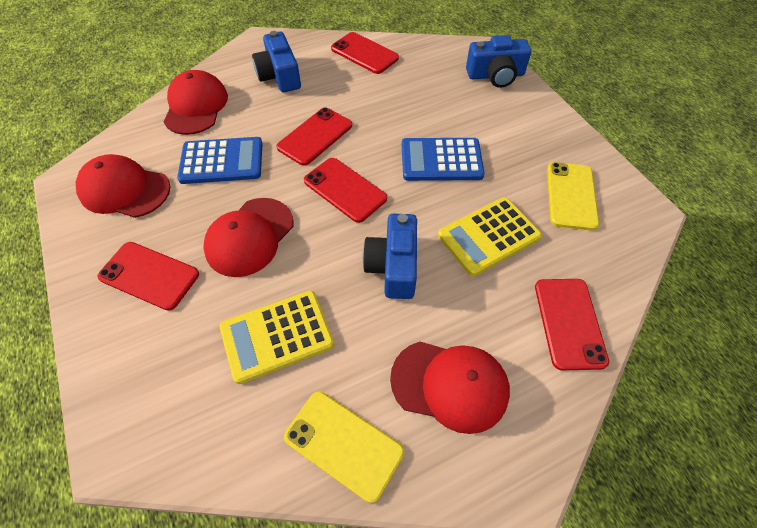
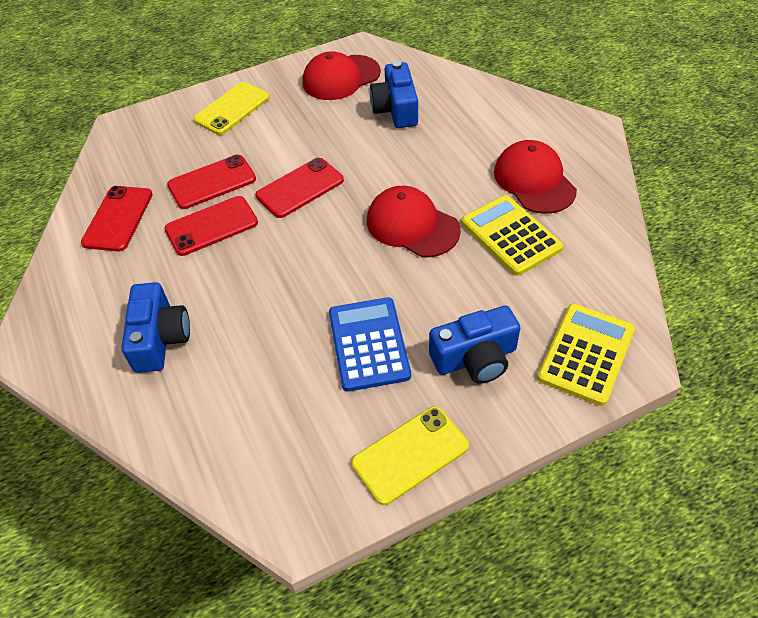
blue calculator: [177,137,263,184] [402,138,485,181] = 2 -> [329,297,411,392] = 1
red cap: [76,154,170,218] [163,70,228,135] [203,198,294,277] [390,342,510,434] = 4 -> [302,51,381,100] [367,186,461,257] [494,140,577,214] = 3
red phone: [97,242,199,311] [277,107,352,166] [304,158,387,223] [331,32,399,74] [535,279,609,370] = 5 -> [81,186,153,251] [164,196,258,256] [167,155,256,209] [256,158,344,218] = 4

